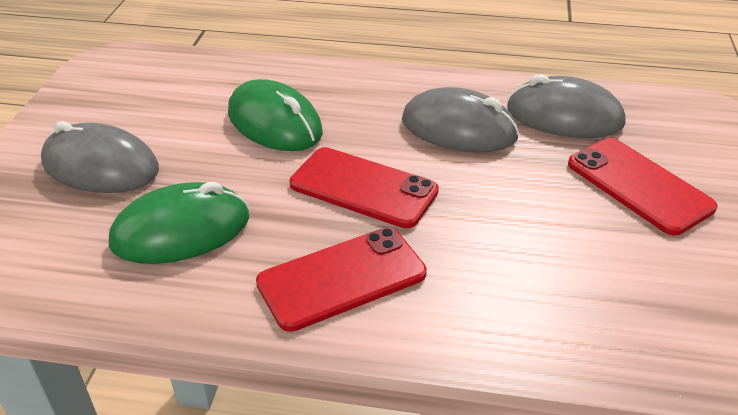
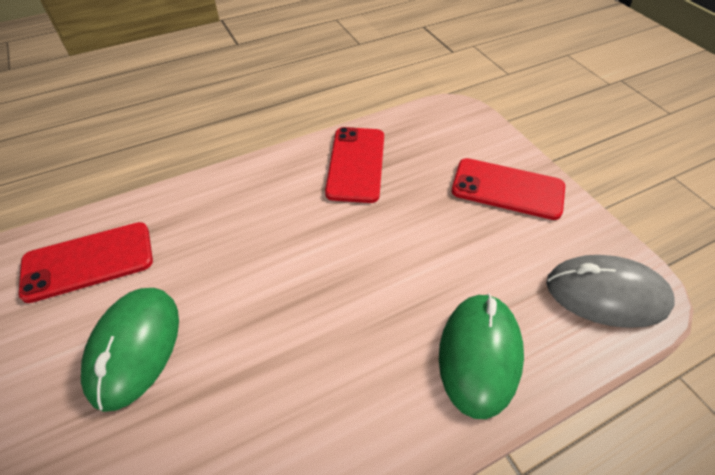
grey mouse: [41,121,159,193] [402,87,519,152] [507,74,625,138] = 3 -> [546,255,675,328] = 1

